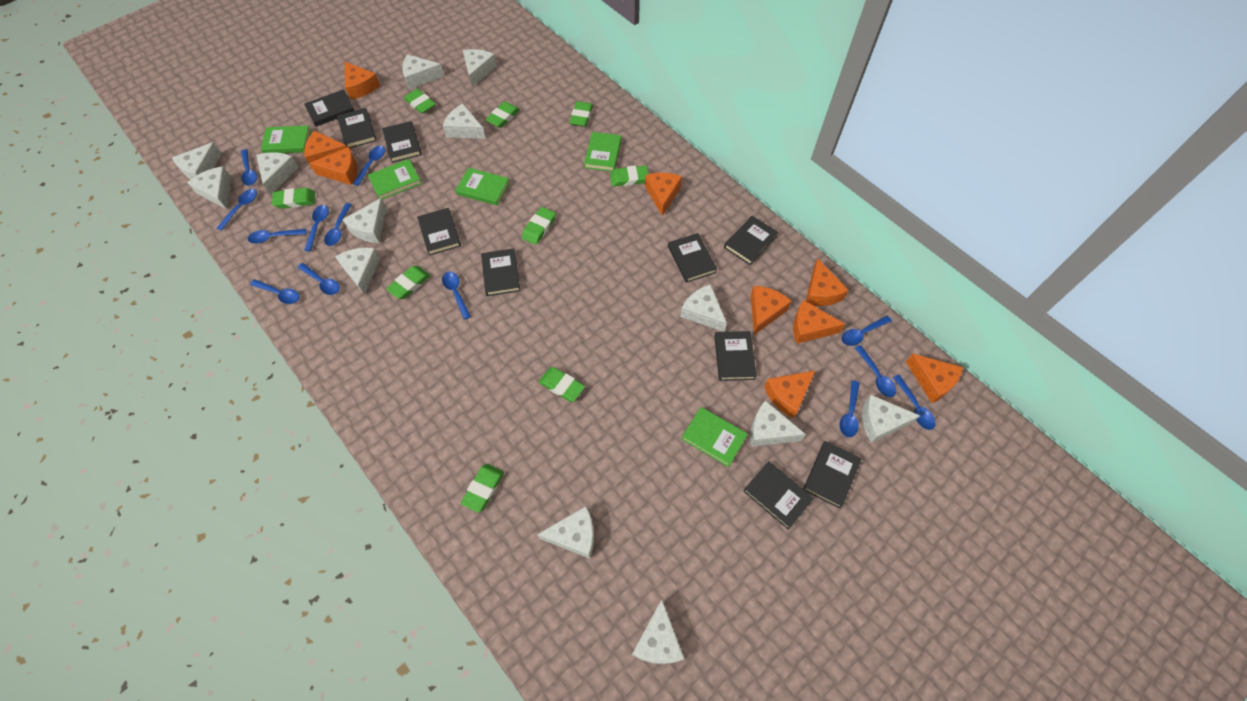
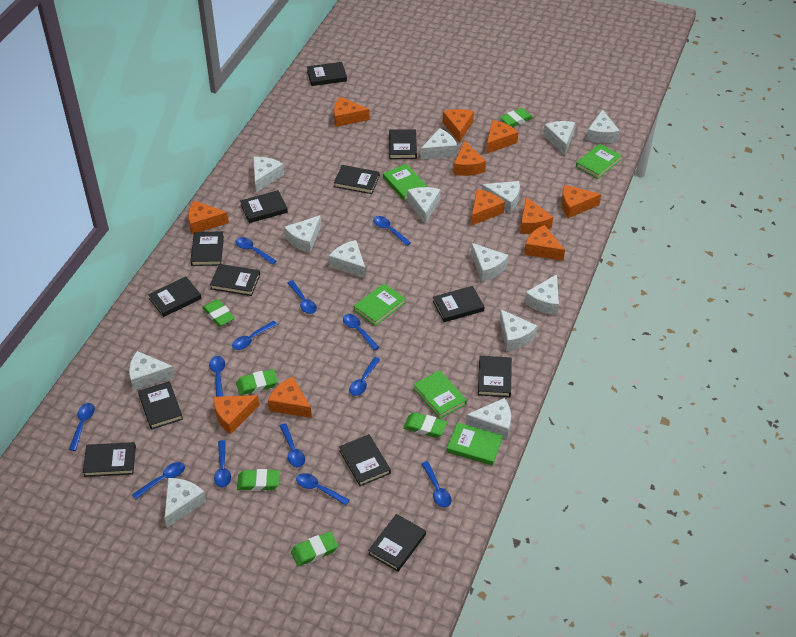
black book: [304,89,355,127] [337,108,377,148] [382,121,422,163] [417,208,461,256] [481,248,520,296] [668,233,717,283] [714,331,757,381] [724,216,778,265] [743,461,814,530] [803,441,862,509] = 10 -> [83,442,136,477] [138,381,183,429] [148,277,202,317] [190,231,224,266] [210,264,260,296] [240,190,288,223] [307,62,347,86] [334,165,380,194] [339,434,391,486] [368,514,426,572] [389,129,417,159] [433,286,484,322] [478,356,512,397] = 13
green eraser: [272,188,315,209] [386,266,431,299] [404,89,436,114] [461,464,504,513] [485,102,520,128] [522,207,556,245] [539,367,585,402] [569,101,593,127] [610,165,649,186] = 9 -> [202,299,235,327] [236,369,278,395] [237,469,280,491] [291,531,338,567] [403,412,447,438] [500,108,533,127] = 6
orange cheese: [304,131,347,168] [309,147,357,185] [345,62,380,100] [645,173,682,216] [751,286,792,335] [764,370,816,418] [793,300,845,344] [806,259,849,306] [906,354,963,403] = 9 -> [188,200,229,234] [213,395,259,435] [268,377,312,418] [334,97,370,127] [443,109,474,143] [453,141,486,176] [471,189,505,226] [486,120,518,154] [520,197,553,234] [524,225,565,261] [562,185,601,218] = 11
white cheese: [172,142,222,180] [187,166,232,209] [256,152,299,195] [335,248,380,295] [342,198,386,243] [402,54,444,89] [443,104,486,139] [463,49,497,87] [537,506,594,559] [632,599,685,664] [681,284,727,332] [750,400,806,447] [862,395,920,443] = 13 -> [129,351,175,391] [165,478,206,528] [253,157,284,192] [284,215,321,253] [329,240,366,278] [407,187,441,224] [421,128,457,159] [465,398,511,439] [471,243,509,281] [481,181,520,213] [499,309,537,351] [525,274,559,315] [543,121,575,155] [586,110,620,143] = 14

